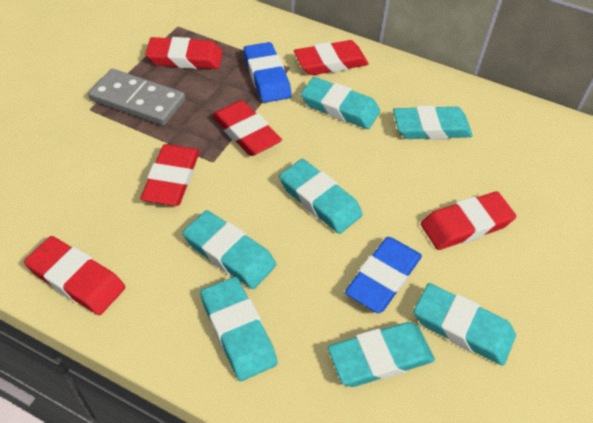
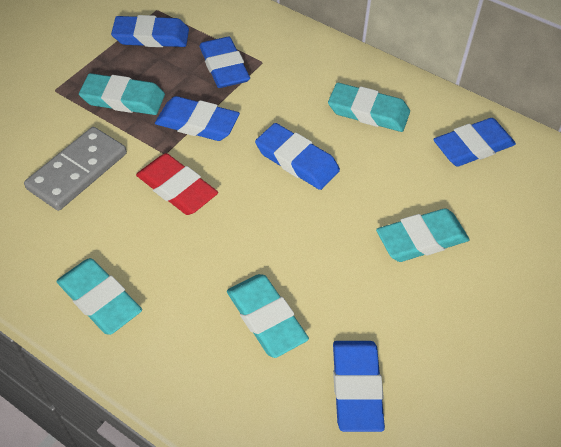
blue eraser: [244,42,292,103] [345,237,422,313] = 2 -> [111,15,189,47] [155,96,240,141] [199,37,250,88] [255,123,340,190] [333,341,385,432] [433,118,516,167] = 6
red eraser: [24,236,125,315] [140,144,200,206] [145,37,222,69] [212,100,282,156] [294,40,368,75] [421,191,516,250] = 6 -> [136,153,218,215] = 1
turquoise eraser: [182,210,276,289] [200,277,277,381] [279,159,363,234] [301,77,380,129] [328,322,435,387] [393,105,473,140] [414,283,516,366] = 7 -> [57,258,142,335] [79,73,165,115] [227,274,309,358] [328,83,410,132] [376,208,470,262] = 5

